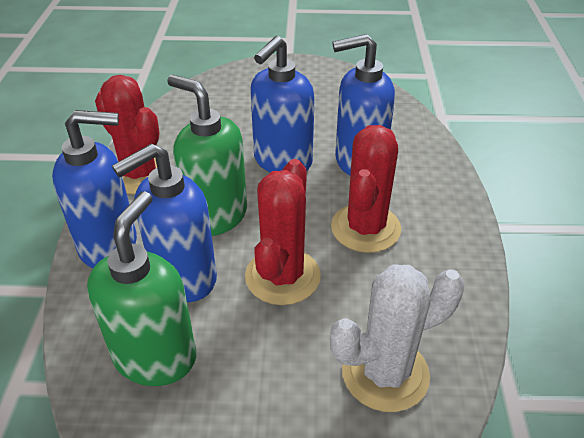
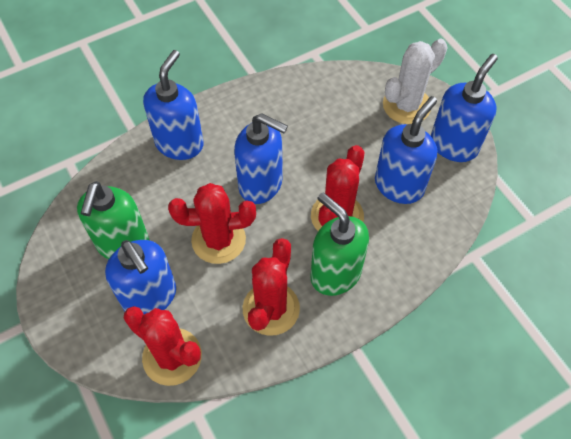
blue soap dispenser: [52,110,137,268] [112,143,217,302] [250,36,315,172] [333,34,395,175] = 4 -> [105,240,176,314] [143,50,204,160] [234,113,288,204] [375,96,437,204] [431,54,498,162] = 5
red cactus: [95,75,160,194] [245,159,321,305] [331,125,401,253] = 3 -> [124,306,202,386] [168,183,256,264] [243,238,300,336] [311,145,365,231] = 4

